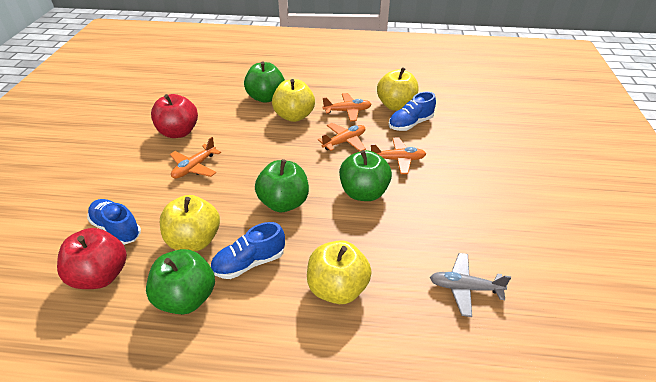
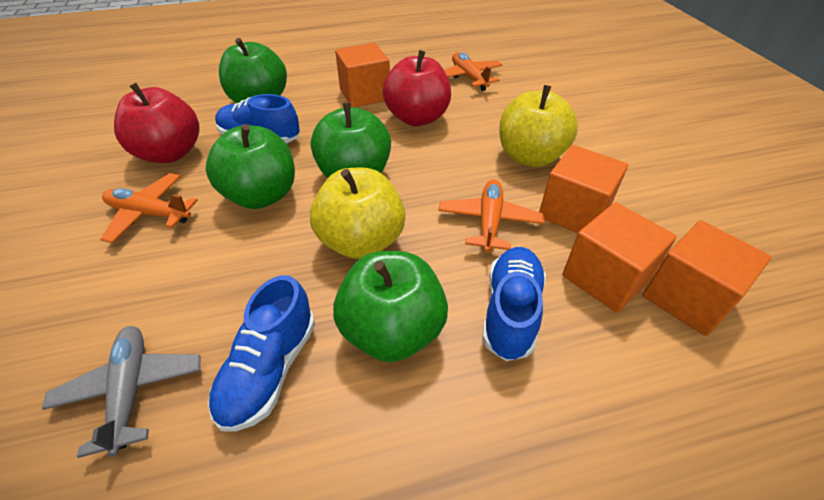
orange cube: none = 0 -> [335,43,390,107] [539,145,628,233] [562,202,677,313] [643,220,771,336] = 4
orange plane: [170,137,221,179] [318,123,366,151] [323,93,372,122] [371,138,426,174] = 4 -> [100,173,198,243] [438,179,545,253] [444,52,502,91] = 3
yellow apple: [159,195,220,251] [272,79,315,122] [307,240,372,304] [377,67,419,111] = 4 -> [310,168,405,259] [500,85,578,167] = 2

